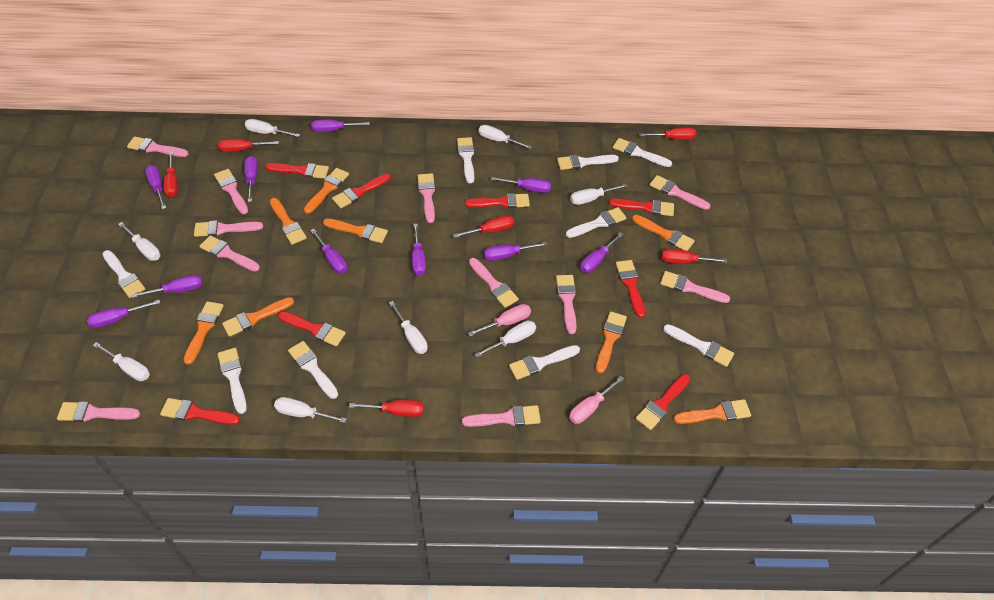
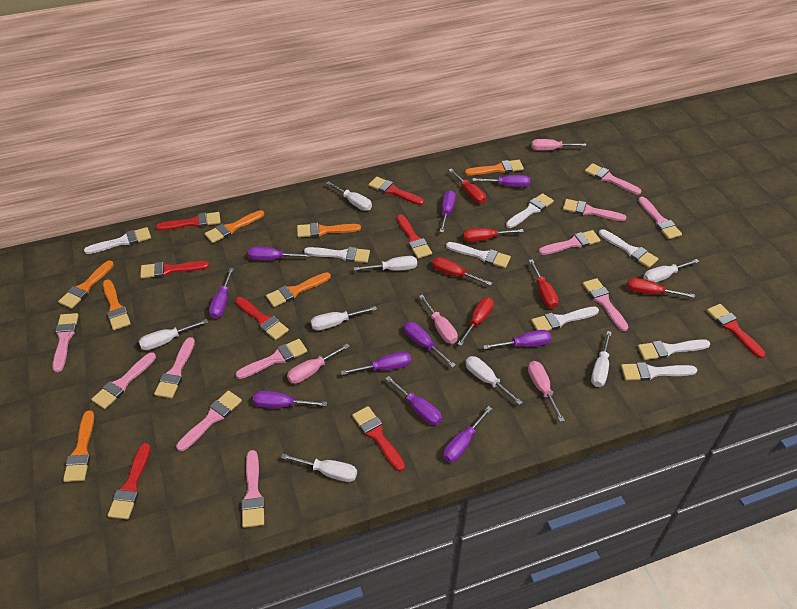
orange brush: [183,301,224,365] [222,297,294,337] [270,198,307,245] [304,168,349,214] [323,219,388,243] [596,312,627,373] [632,215,695,251] [674,399,751,424] = 8 -> [58,260,114,309] [63,410,94,482] [103,279,131,330] [205,210,264,243] [266,272,331,307] [297,223,361,237] [465,160,524,175] = 7
pink screwdriver: [468,304,531,336] [569,376,624,424] = 2 -> [287,344,350,384] [419,294,458,344] [528,361,565,422] [531,139,586,151] = 4
white brush: [103,250,145,298] [218,348,247,414] [288,341,338,399] [457,137,474,183] [509,345,580,380] [557,155,619,170] [566,207,626,238] [613,138,672,167] [663,324,734,367] = 9 -> [84,227,151,254] [304,247,370,263] [446,242,511,268] [506,193,554,228] [531,307,599,331] [599,229,658,268] [621,362,697,381] [638,339,711,360] = 8

